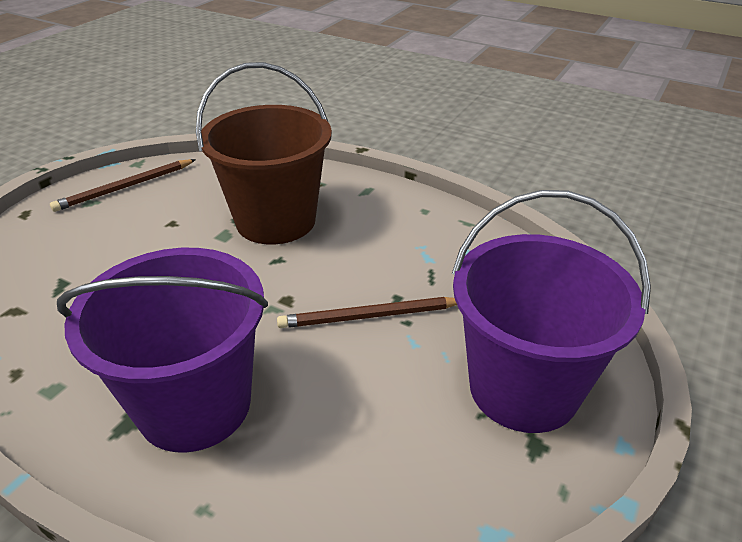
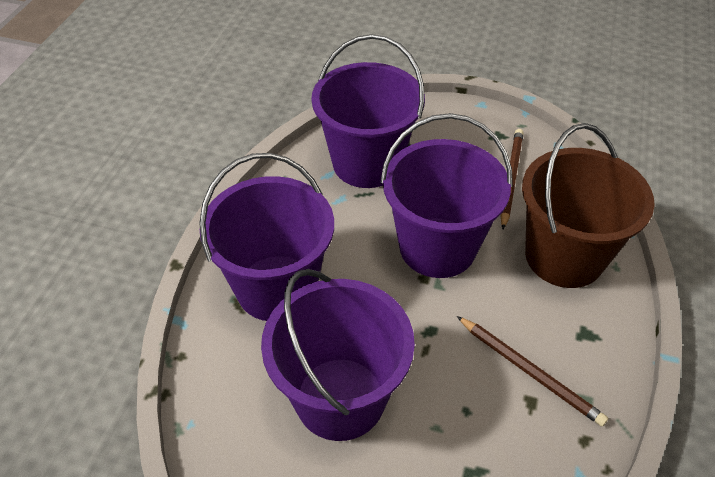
purple bucket: [57,248,268,452] [452,190,651,433] = 2 -> [199,153,334,321] [261,269,415,441] [311,34,425,188] [380,113,513,278] = 4

